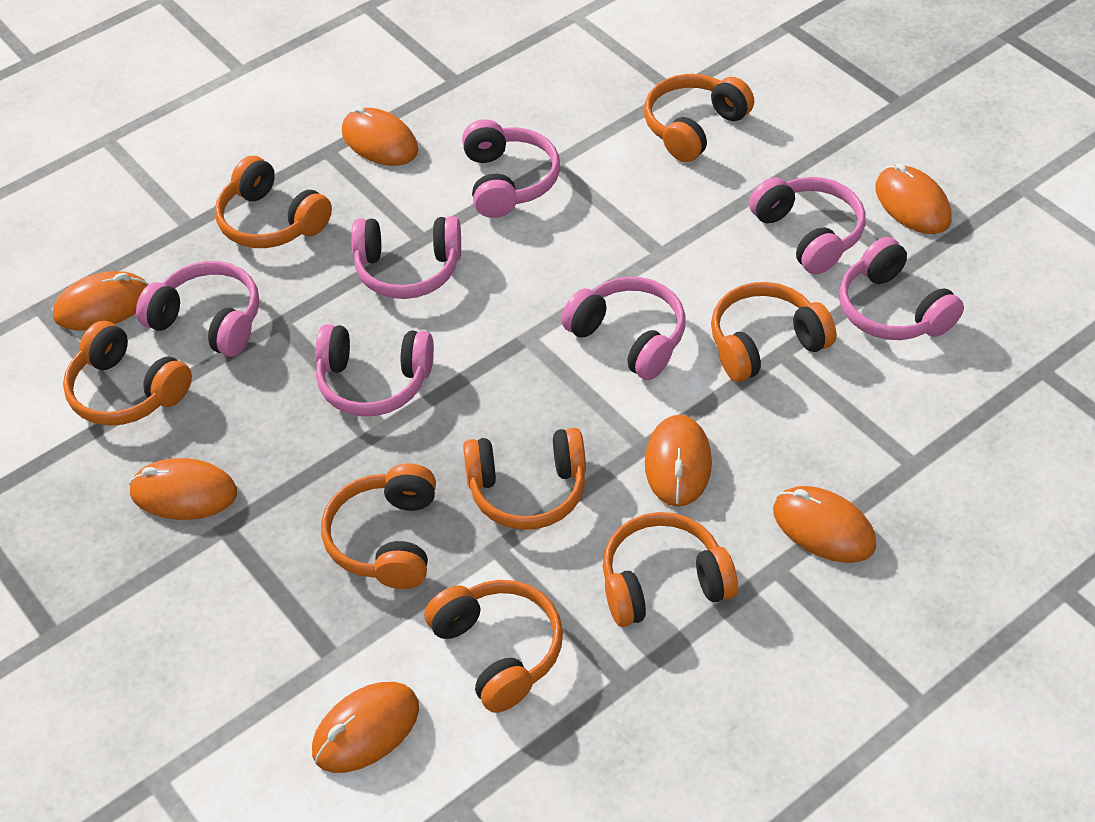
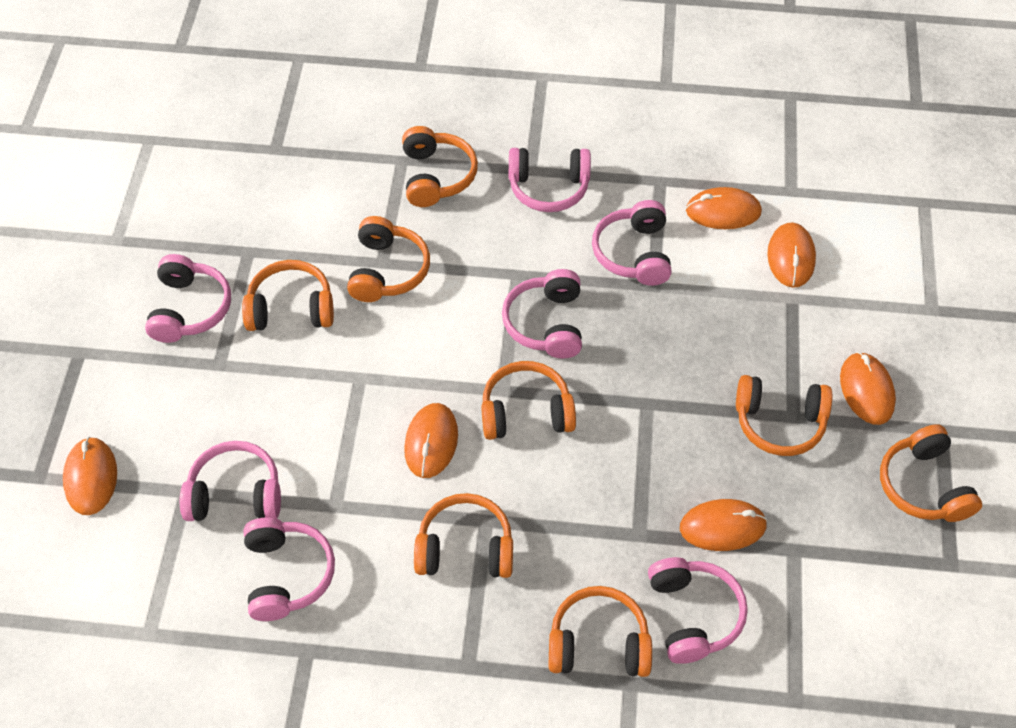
orange mouse: [53,271,149,331] [129,458,237,520] [312,682,419,773] [342,106,418,166] [645,415,712,507] [773,486,876,563] [875,163,951,234] = 7 -> [63,437,117,515] [404,403,458,478] [680,499,768,551] [686,187,762,229] [767,222,816,288] [840,352,896,425] = 6

